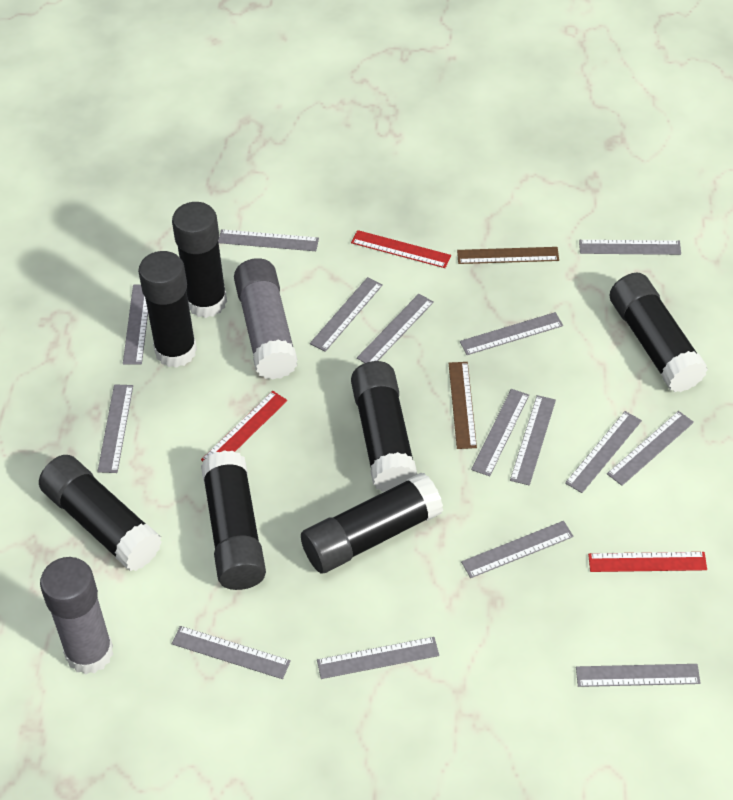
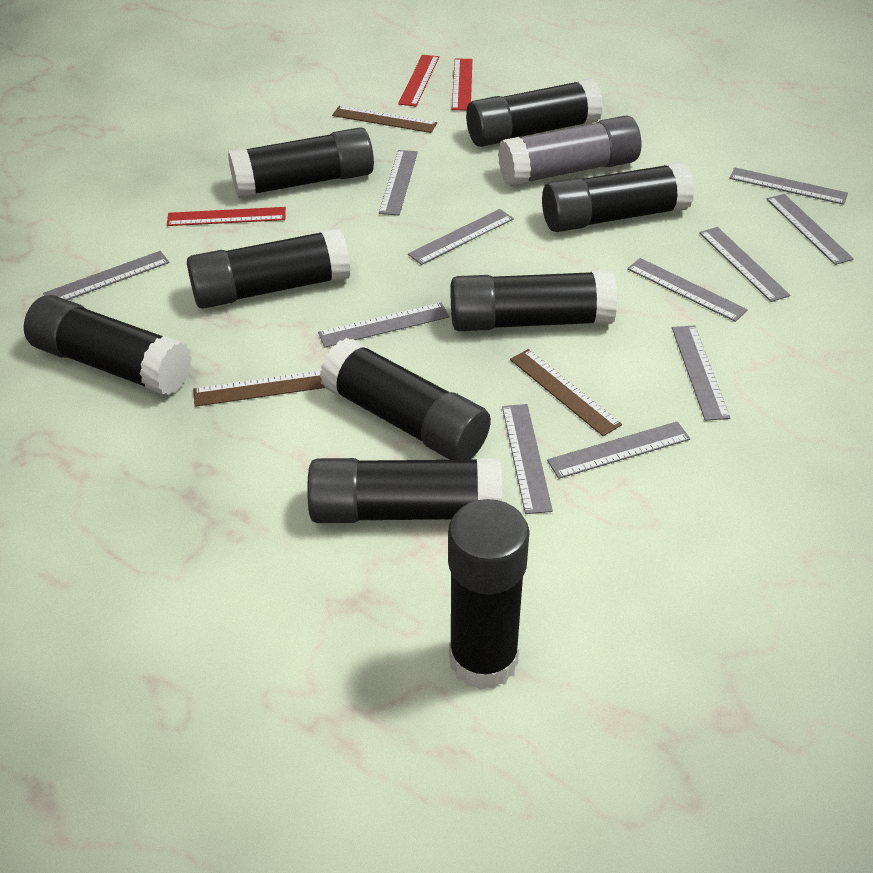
black glue stick: [39,455,162,571] [138,251,197,368] [172,202,227,318] [201,450,266,590] [301,473,443,574] [351,361,417,492] [610,273,708,392] = 7 -> [24,295,192,396] [187,228,351,309] [228,127,374,198] [307,458,502,523] [320,338,491,460] [448,499,530,690] [451,270,617,331] [466,79,603,147] [542,162,694,232] = 9
brown ruler: [449,362,477,449] [457,247,559,264] = 2 -> [193,370,325,407] [332,106,437,133] [510,349,622,436] = 3
grey glue stick: [40,557,113,675] [234,258,298,380] = 2 -> [498,116,641,186] = 1
grey ruler: [97,384,133,473] [123,285,148,365] [172,626,291,679] [218,229,319,251] [310,277,383,352] [317,637,439,679] [357,294,434,363] [460,312,563,355] [461,521,574,578] [471,389,529,476] [510,395,556,485] [565,411,642,493] [576,664,700,687] [579,240,681,255] [607,411,694,486] = 15 -> [43,251,169,300] [318,303,450,348] [379,150,418,215] [408,209,514,265] [502,404,553,514] [547,421,690,479] [627,258,748,322] [672,325,730,421] [699,227,790,302] [729,167,848,205] [767,194,854,265] = 11

